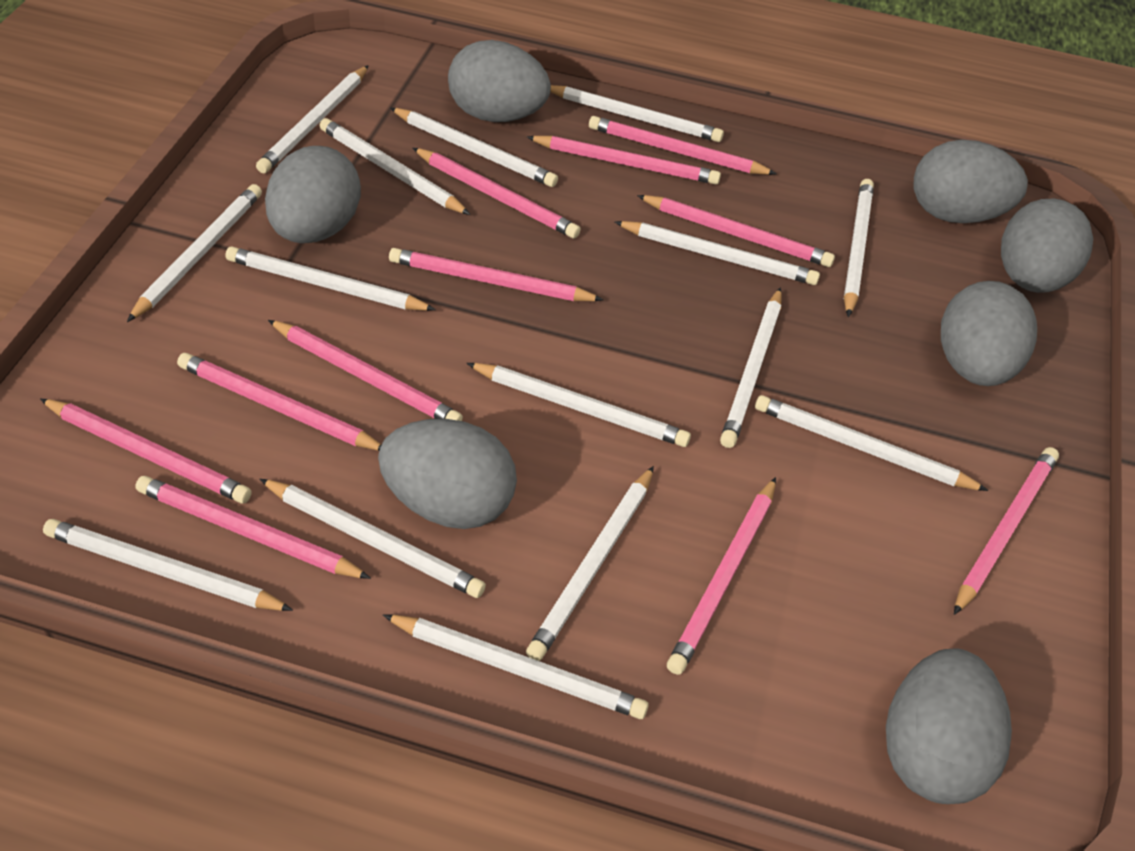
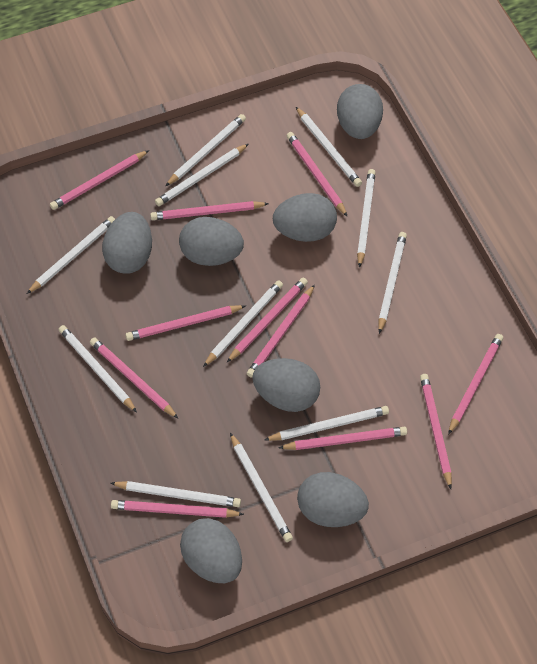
white pencil: [43,519,293,611] [127,184,262,322] [225,246,436,311] [256,65,369,173] [260,479,486,598] [320,118,470,215] [383,614,649,719] [390,108,558,187] [467,363,691,447] [526,466,654,661] [550,85,724,142] [615,221,820,285] [720,287,782,448] [755,395,989,491] [844,179,874,317] = 15 -> [27,216,115,294] [59,325,137,412] [110,481,241,507] [155,144,249,206] [166,114,246,186] [203,280,283,367] [230,433,293,542] [264,406,389,441] [296,107,362,187] [357,169,376,268] [378,232,407,334] = 11

